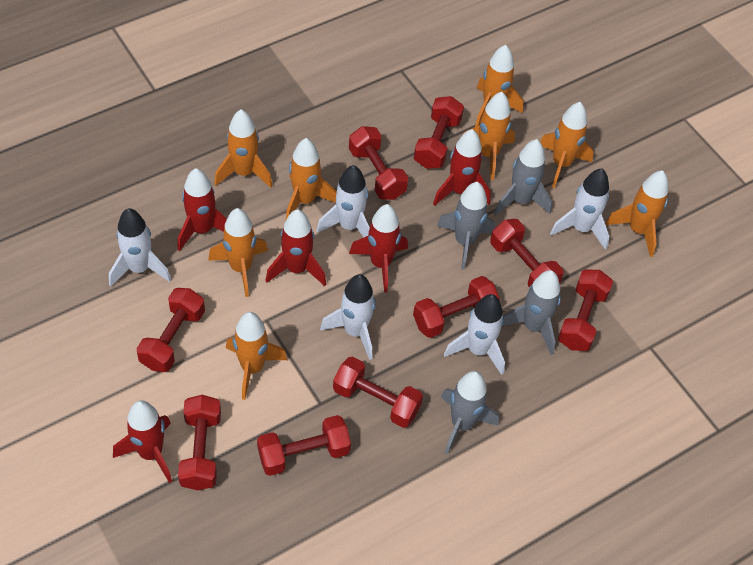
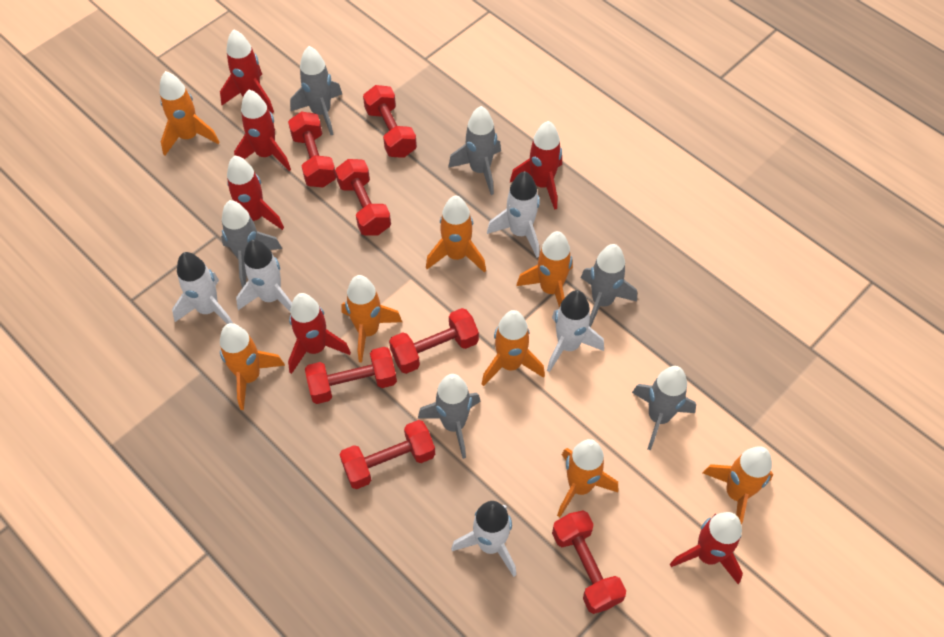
grey rocket: [437,182,495,270] [441,371,499,454] [494,139,552,215] [503,270,561,355] = 4 -> [221,200,282,288] [290,46,342,135] [418,374,481,459] [448,106,501,195] [581,244,637,328] [632,366,696,450] = 6
red dumbbell: [136,288,205,372] [178,395,221,490] [257,415,351,476] [333,357,423,428] [349,126,408,200] [413,276,500,338] [414,96,464,169] [490,219,563,287] [558,270,613,351] = 9 -> [288,112,336,188] [305,347,397,404] [335,159,391,236] [339,420,435,489] [363,85,417,158] [389,308,479,374] [552,511,626,614] = 7
red rocket: [113,400,172,483] [177,168,227,251] [265,209,326,286] [349,204,408,293] [433,129,491,206] = 5 -> [220,29,274,113] [227,156,284,230] [234,90,291,171] [288,293,351,374] [510,121,562,210] [670,512,743,584] = 6

